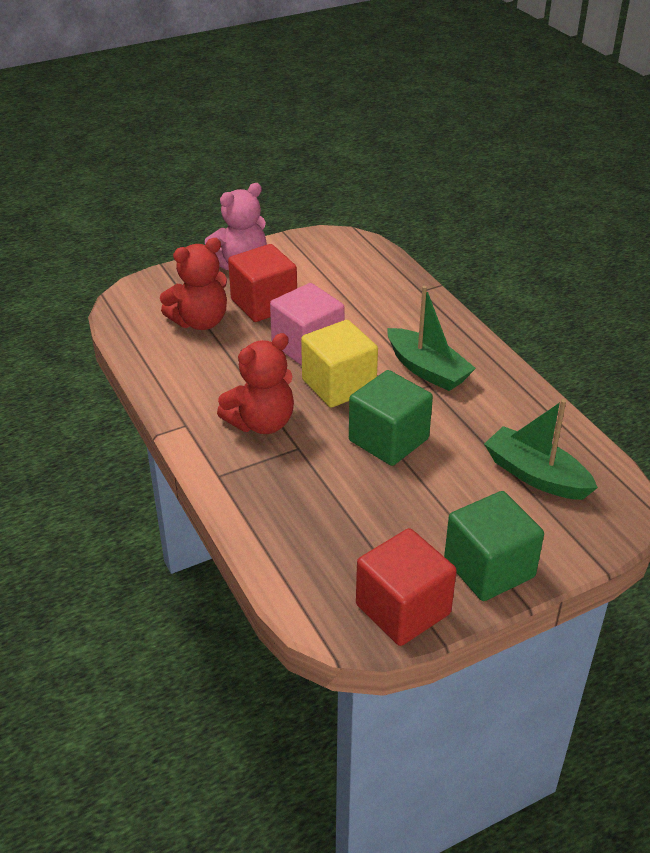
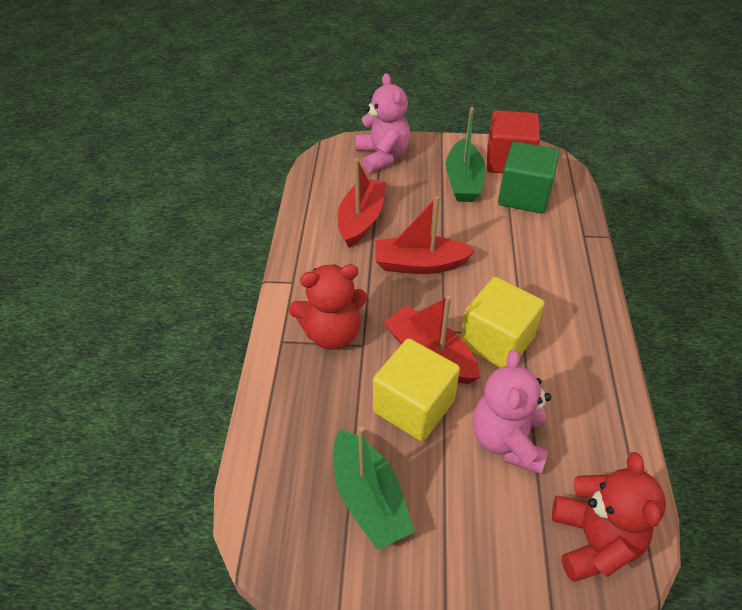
green cube: [349,370,433,466] [444,491,544,601] = 2 -> [498,141,559,214] = 1
pink cube: [270,283,345,366] = 1 -> none = 0
pink teddy bear: [205,183,267,270] = 1 -> [356,73,410,173] [473,350,551,474] = 2
red boat: none = 0 -> [337,159,386,248] [375,196,476,274] [384,296,480,384] = 3
red cube: [228,244,297,322] [356,528,457,646] = 2 -> [487,110,540,173] = 1
yellow cube: [301,320,378,408] = 1 -> [373,338,460,441] [461,277,545,368] = 2

